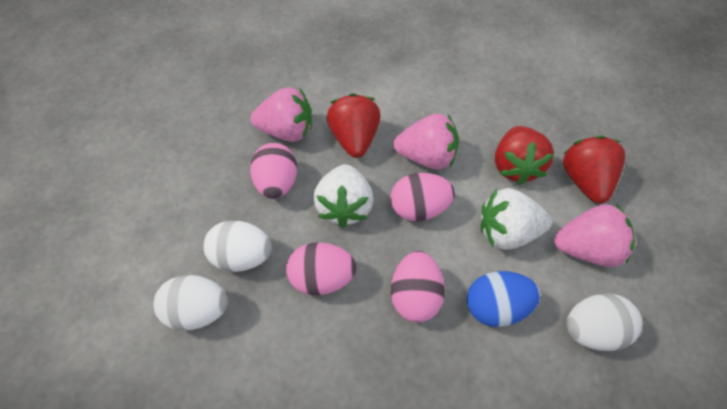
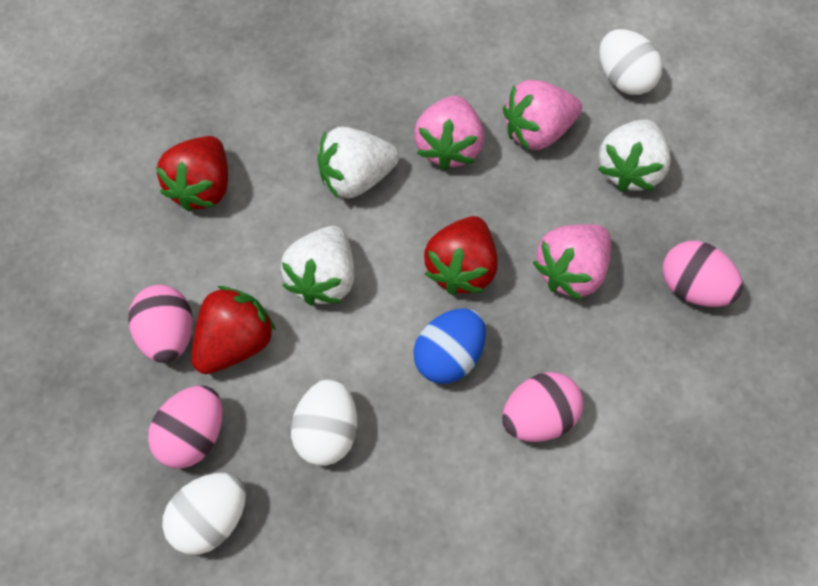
white strawberry: [313,164,374,228] [481,188,552,250] = 2 -> [281,226,355,306] [318,127,399,199] [598,120,671,192] = 3

